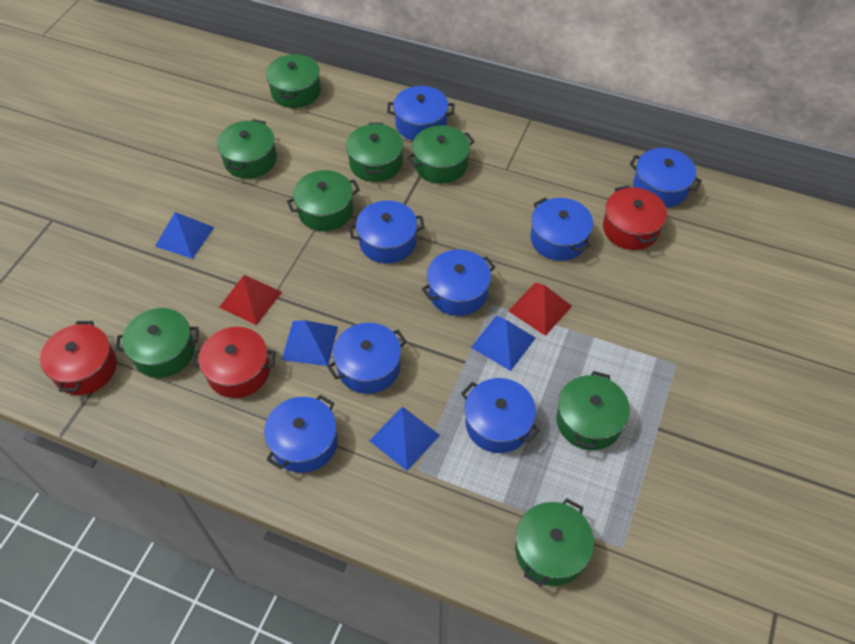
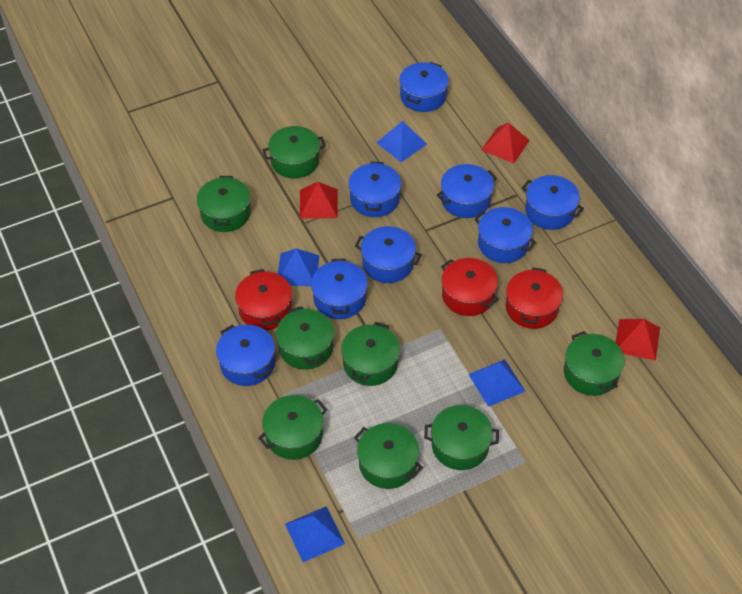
red pyramid: [219,275,282,325] [508,283,572,336] = 2 -> [300,182,338,219] [482,123,530,163] [616,319,660,361] = 3

